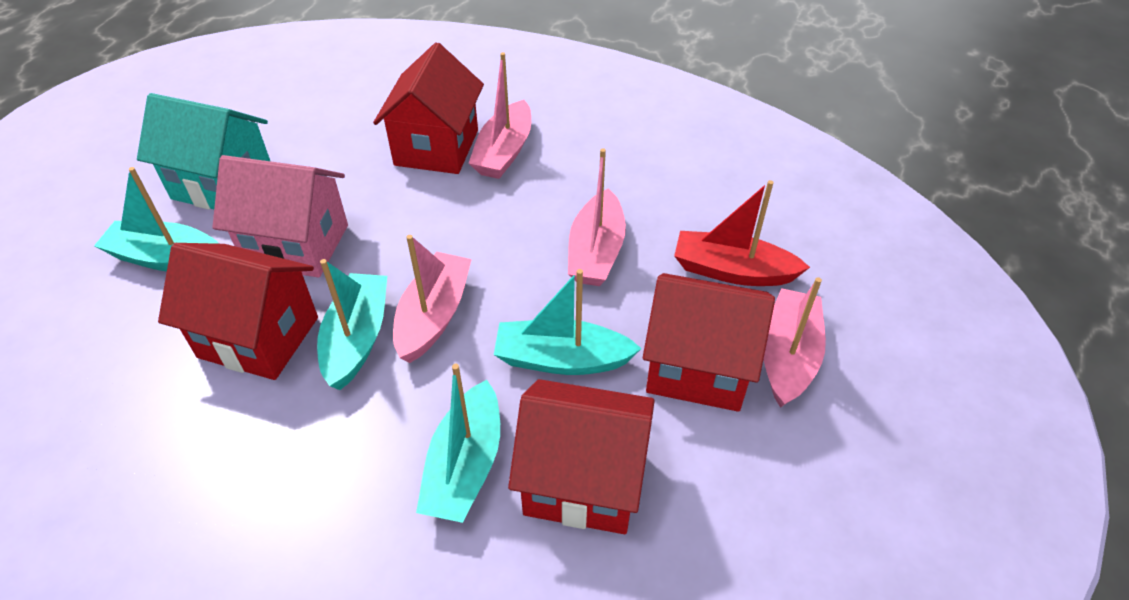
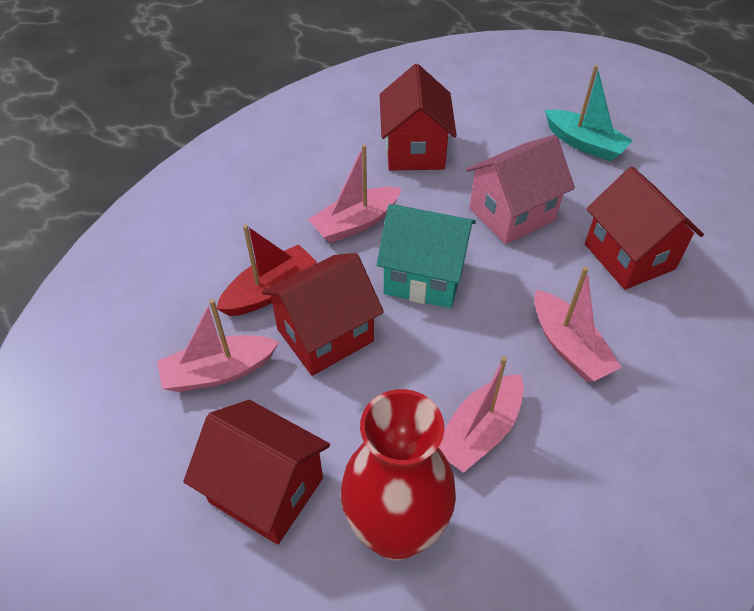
red vase: none = 0 -> [341,389,456,561] = 1
turquoise boat: [94,167,219,271] [317,259,387,390] [416,364,500,523] [494,269,642,375] = 4 -> [545,65,633,161] = 1

